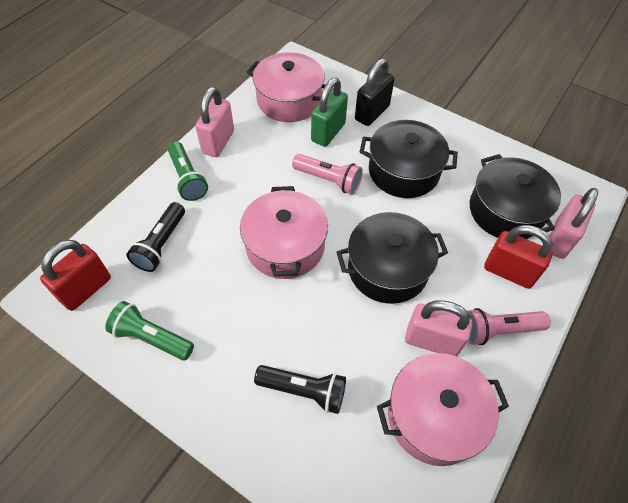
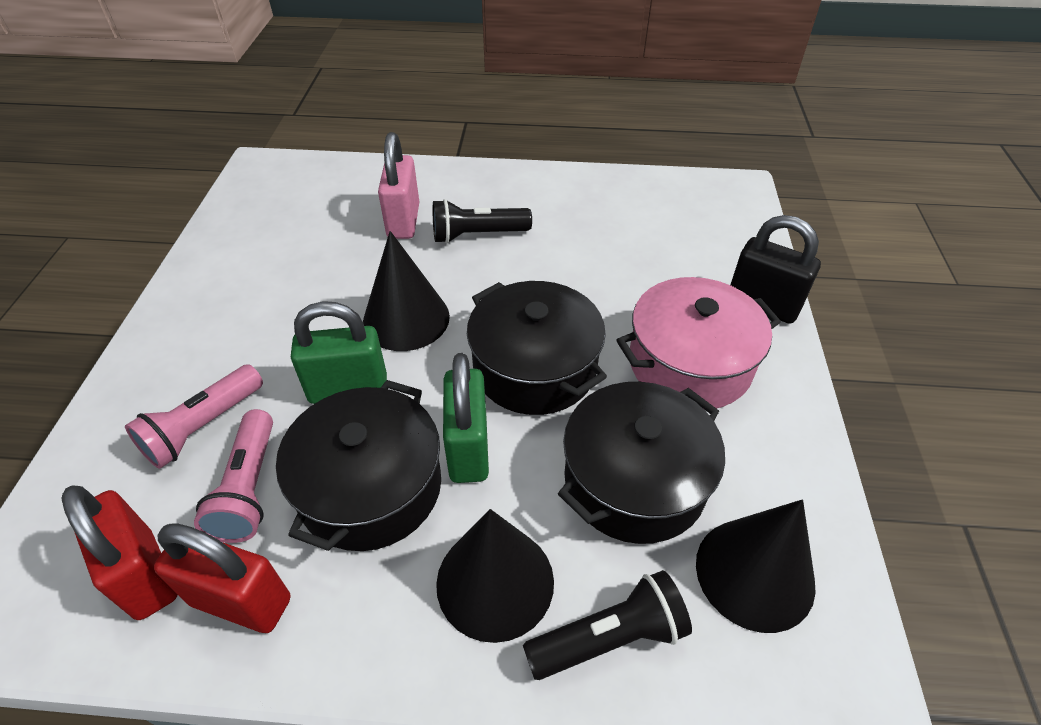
black cone: none = 0 -> [363,231,450,351] [436,509,554,643] [696,500,816,633] = 3
green flashlight: [105,301,194,360] [168,141,208,201] = 2 -> none = 0
green padlock: [311,78,348,147] = 1 -> [291,301,387,404] [443,353,489,483] = 2
pink padlock: [195,87,234,157] [405,300,472,356] [550,188,598,259] = 3 -> [378,132,419,239] = 1
pink pot: [240,186,328,279] [247,52,325,122] [377,353,509,466] = 3 -> [616,277,781,408] = 1

